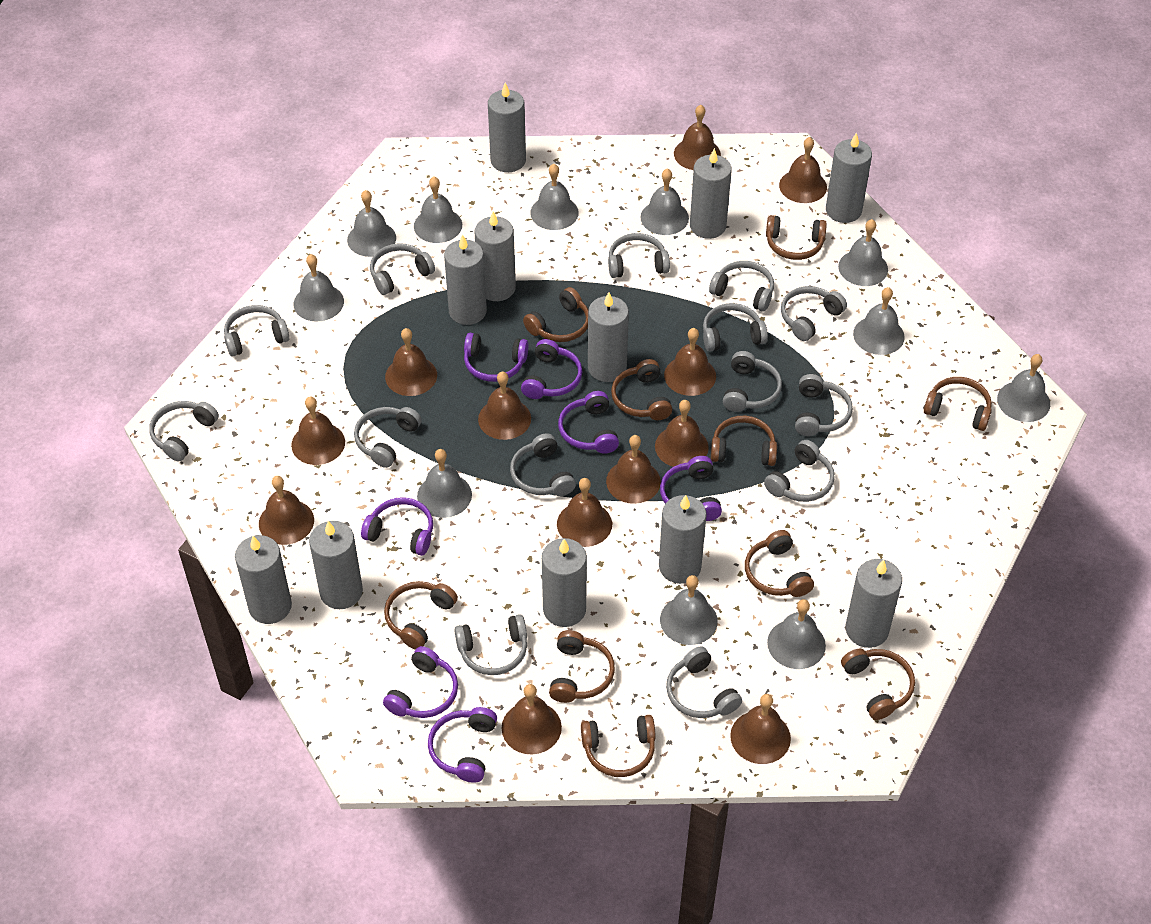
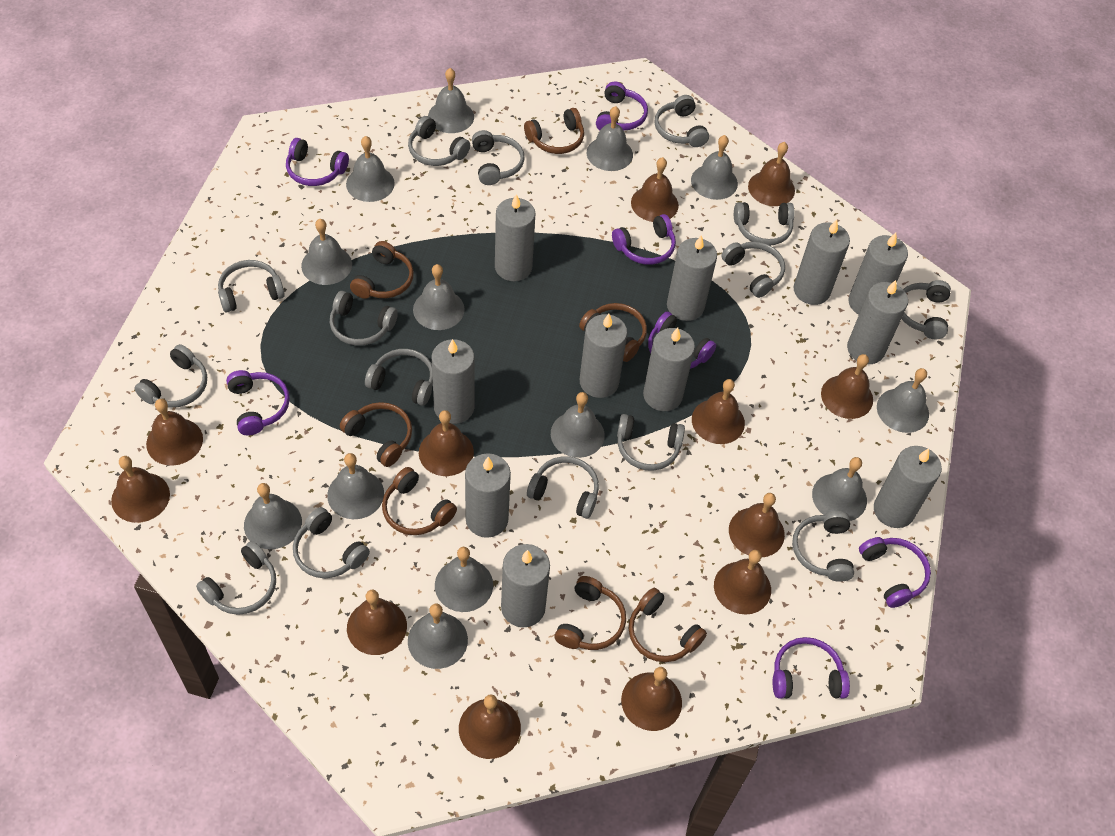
brown headphones: [384,581,458,650] [523,287,588,342] [549,630,615,703] [581,715,656,777] [611,359,672,420] [711,416,777,466] [745,530,814,597] [766,215,827,260] [841,649,915,720] [924,377,992,431] = 10 -> [340,402,412,467] [350,241,414,299] [382,467,457,535] [524,108,584,154] [554,576,626,650] [579,303,647,362] [629,588,707,662] = 7
grey bell: [294,254,344,322] [347,190,396,257] [414,177,462,243] [417,449,472,518] [530,164,579,230] [641,169,689,235] [660,575,718,645] [767,599,826,669] [838,219,888,286] [853,287,905,355] [997,354,1050,422] = 11 -> [244,483,302,549] [301,219,352,285] [327,453,384,519] [346,136,395,202] [408,603,468,669] [413,264,465,330] [428,68,474,133] [435,547,493,612] [551,392,605,458] [587,106,633,171] [691,135,738,200] [812,457,867,521] [877,368,929,433] = 13
grey headphones: [149,401,219,461] [224,305,290,357] [354,407,422,468] [370,243,435,295] [454,614,527,675] [510,433,576,496] [608,233,670,278] [666,646,742,718] [703,303,768,352] [709,261,774,312] [723,351,782,412] [764,440,835,502] [781,286,847,341] [795,374,853,436] = 14 -> [134,344,207,408] [196,541,276,615] [218,260,285,313] [293,507,370,578] [330,291,398,346] [365,349,433,406] [408,116,470,166] [472,130,524,185] [527,456,599,519] [617,414,685,471] [654,95,709,147] [721,242,785,298] [734,202,795,245] [792,511,854,582] [902,280,951,339] = 15

